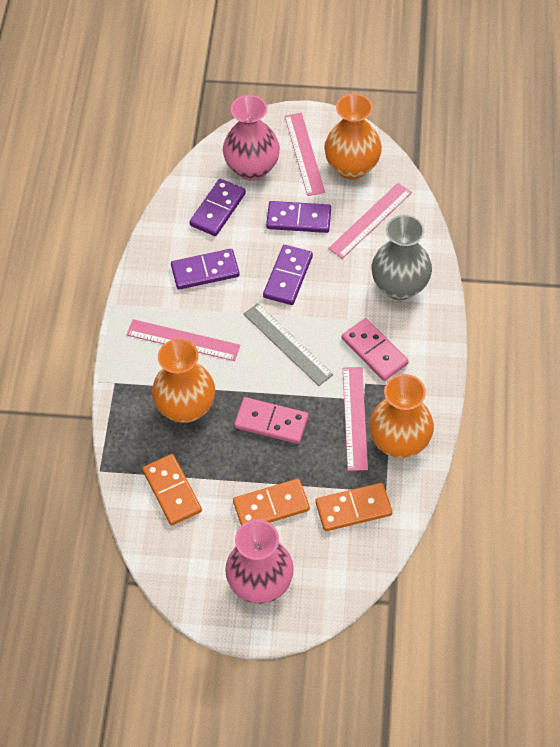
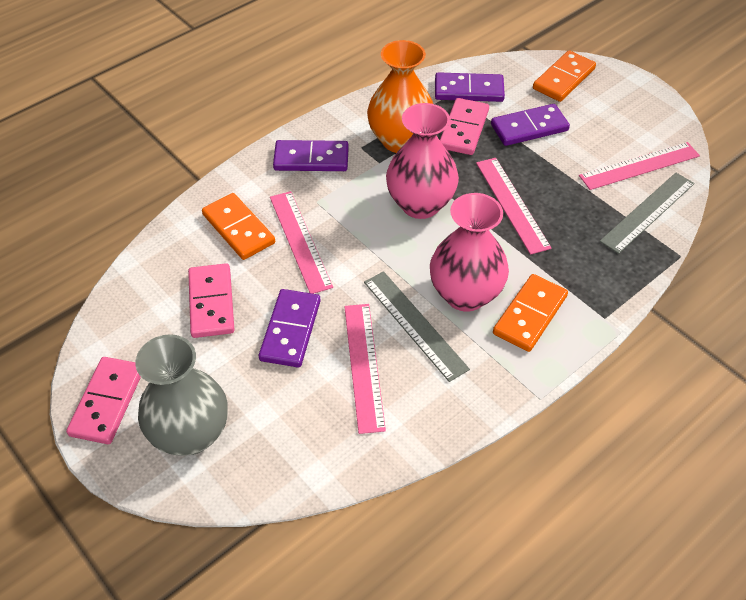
grey ruler: [244,303,333,386] = 1 -> [364,271,470,382] [600,173,695,254] = 2
orange vase: [152,339,215,423] [324,93,382,180] [369,374,434,458] = 3 -> [367,40,433,153] = 1
pink domino: [234,397,308,444] [342,318,409,381] = 2 -> [66,357,141,444] [188,263,234,338] [440,98,489,155] = 3

